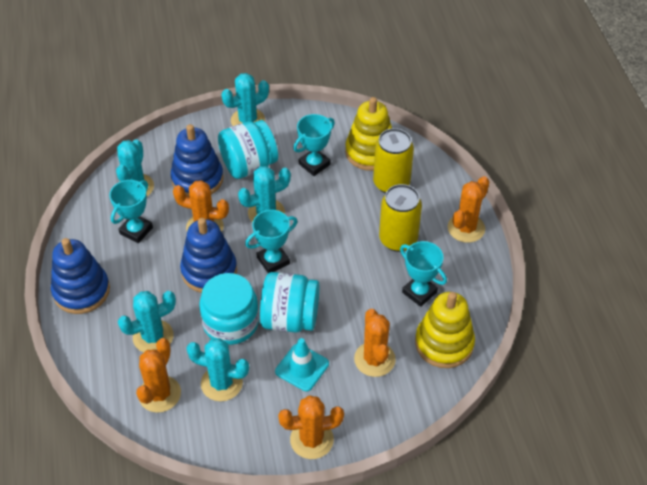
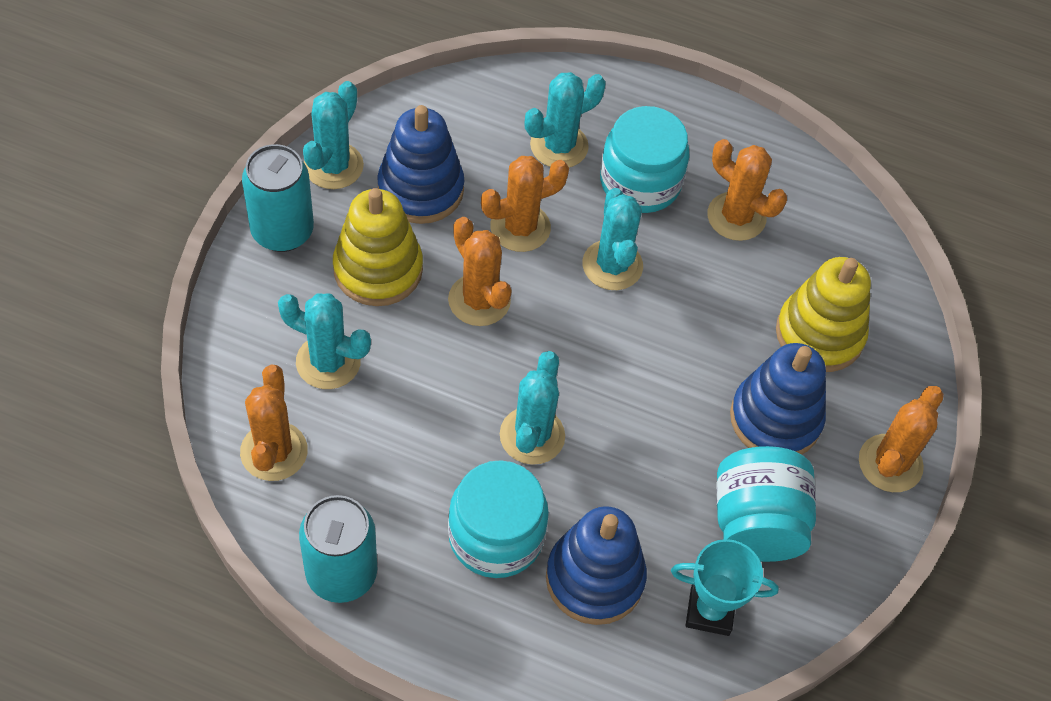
turquoise can: none = 0 -> [242,144,314,252] [299,495,377,603] = 2
turquoise traffic cone: [275,338,329,391] = 1 -> none = 0
turquoise trophy: [109,180,153,243] [245,210,297,273] [293,114,335,176] [400,241,447,307] = 4 -> [671,539,779,636] = 1
yellow can: [373,128,414,193] [379,184,422,252] = 2 -> none = 0

